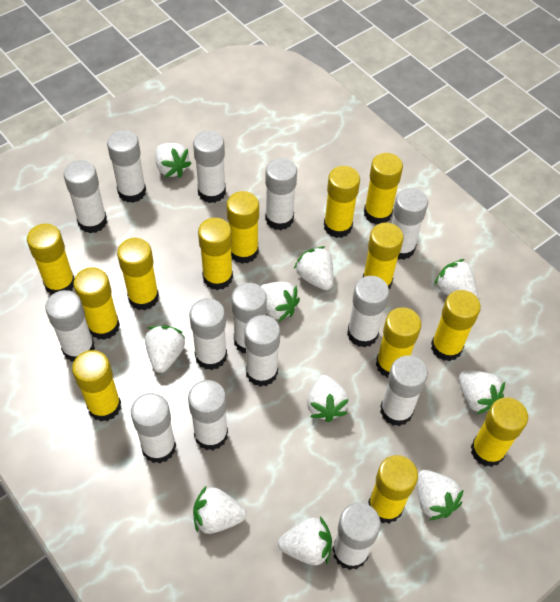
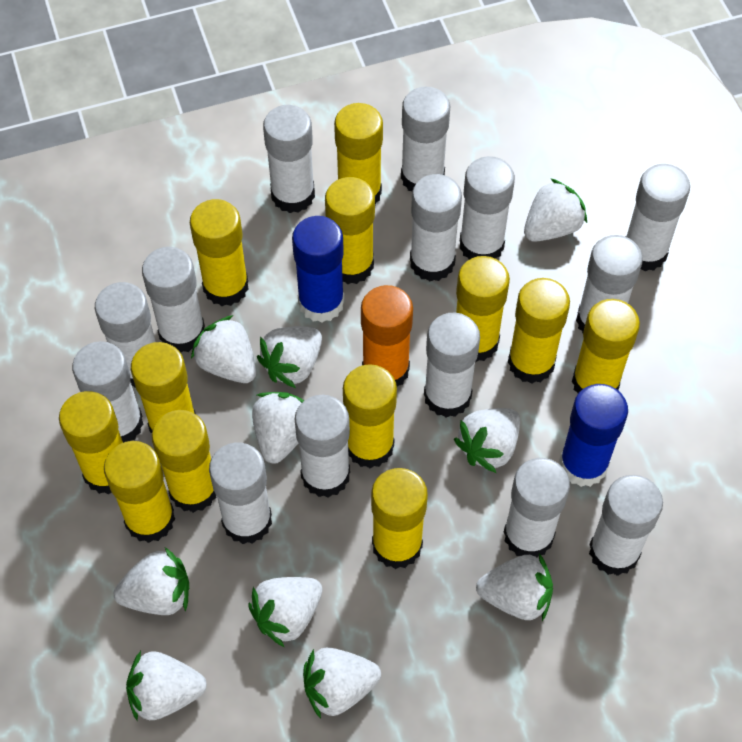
blue glue stick: none = 0 -> [292,216,344,323] [559,384,628,487] = 2
orange glue stick: none = 0 -> [361,285,413,387] = 1
yellow glue stick: [27,224,75,295] [72,350,121,421] [73,267,120,340] [117,238,159,310] [198,218,233,290] [226,191,259,264] [324,166,360,238] [363,223,404,289] [364,153,403,225] [368,455,418,524] [376,307,421,378] [431,290,481,361] [471,397,528,467] = 13 -> [59,391,123,494] [104,441,175,543] [131,342,196,433] [151,410,217,513] [190,199,249,306] [325,177,375,284] [334,103,383,205] [343,364,397,468] [371,468,428,569] [456,256,510,362] [508,278,570,384] [572,299,640,393] = 12

